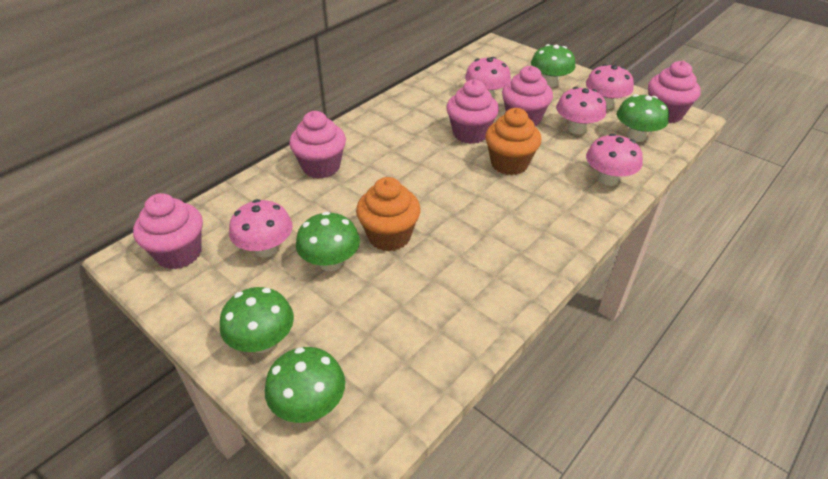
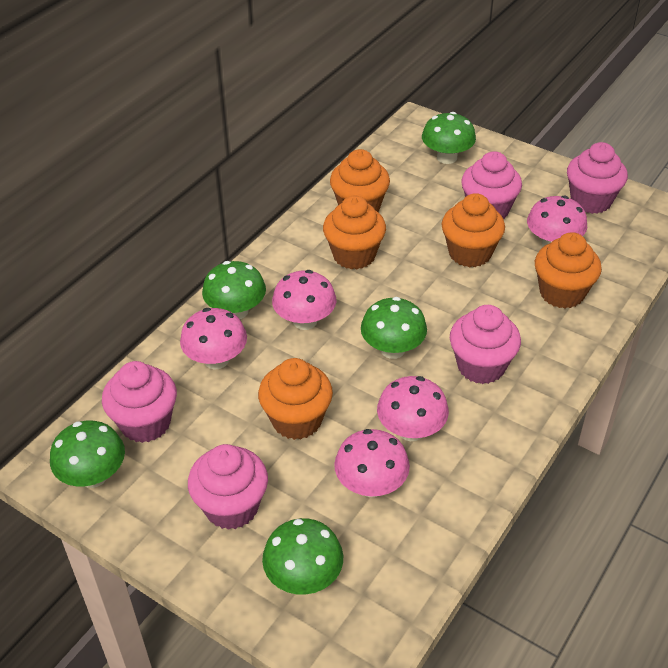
orange cupcake: [356,177,421,251] [485,108,541,175] = 2 -> [258,358,333,440] [323,196,386,270] [330,149,390,212] [442,193,505,267] [535,232,602,308] = 5

